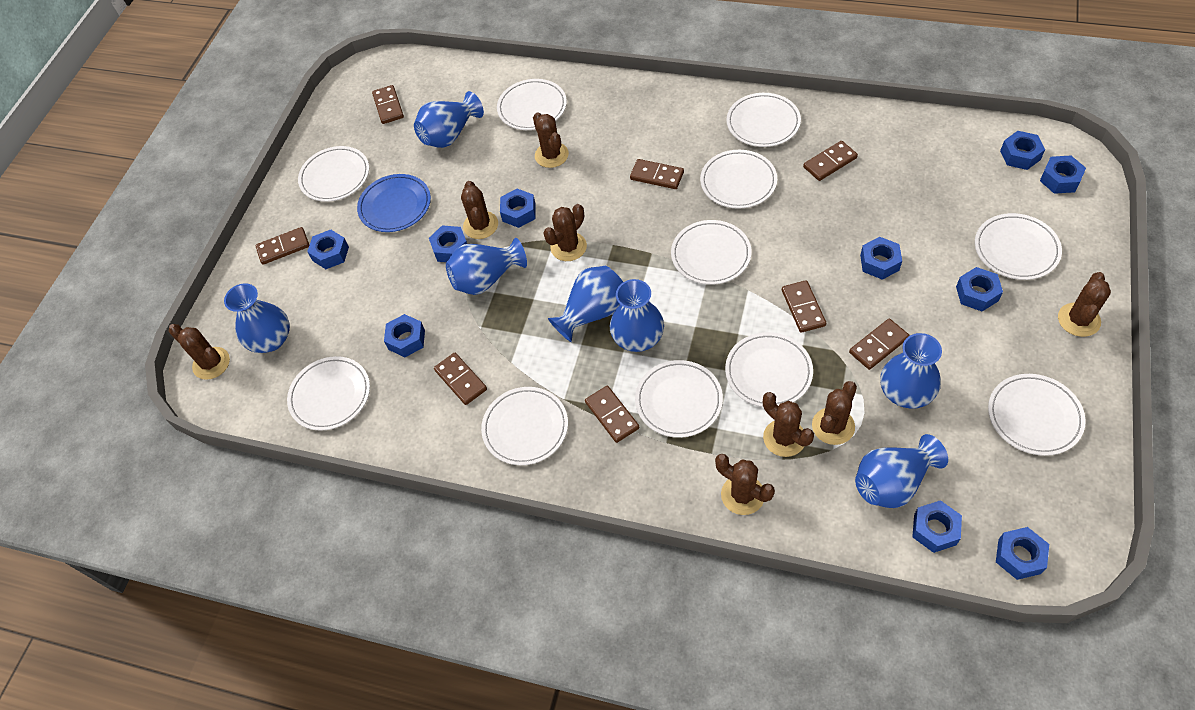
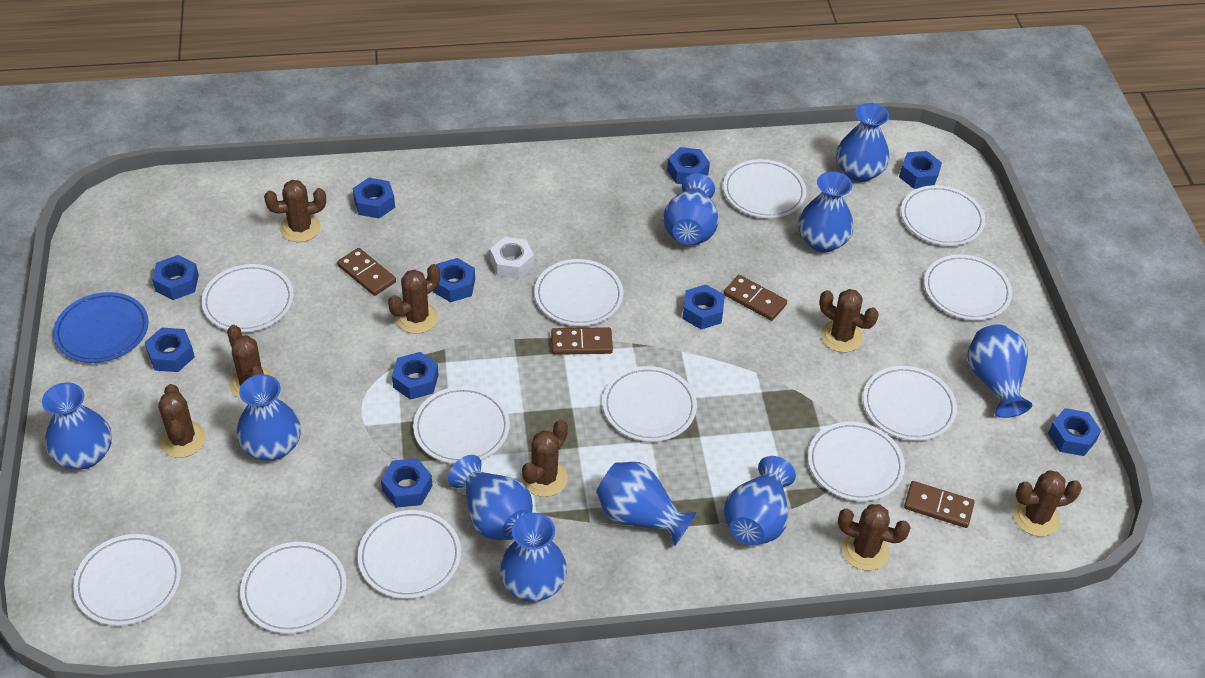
blue vase: [224,283,290,353] [414,91,484,148] [446,238,527,295] [548,266,623,342] [610,279,664,352] [855,434,948,508] [880,333,942,408] = 7 -> [42,382,112,469] [236,374,301,461] [448,455,533,540] [499,513,567,602] [596,462,696,546] [663,173,719,245] [724,456,796,545] [798,171,854,252] [836,103,890,182] [967,324,1032,418] = 10
brown domino: [256,227,309,265] [372,85,404,124] [434,353,487,405] [585,386,639,443] [630,159,684,189] [782,280,826,333] [803,141,858,181] [849,319,910,370] = 8 -> [337,248,396,296] [551,327,613,355] [724,275,787,321] [904,481,975,528] = 4
white nut: none = 0 -> [490,237,534,279] = 1
white plate: [287,356,370,431] [298,146,369,202] [481,387,568,465] [497,79,567,130] [635,360,723,438] [671,220,751,285] [700,150,777,209] [725,332,813,407] [726,93,801,147] [975,213,1062,280] [988,374,1086,456] = 11 -> [73,534,181,626] [202,264,294,332] [240,542,347,634] [358,510,461,599] [413,386,510,464] [534,259,623,326] [603,366,697,442] [723,159,806,218] [808,422,905,501] [863,366,957,441] [901,185,985,246] [924,254,1012,320] = 12

